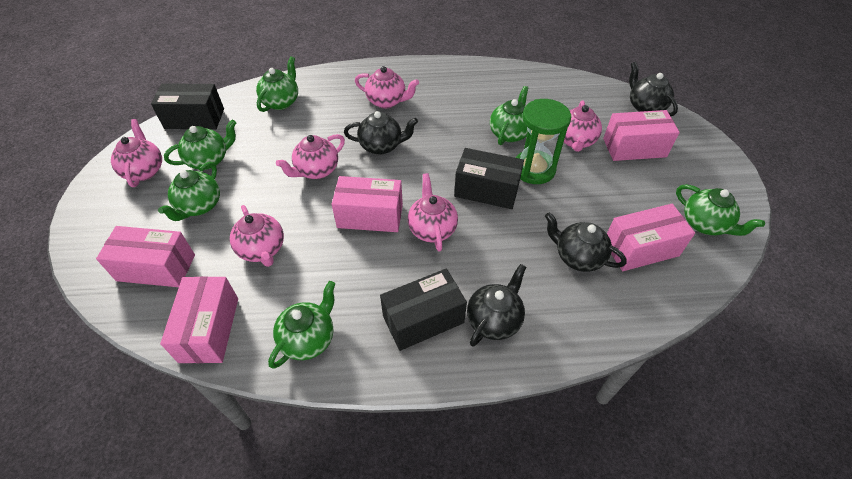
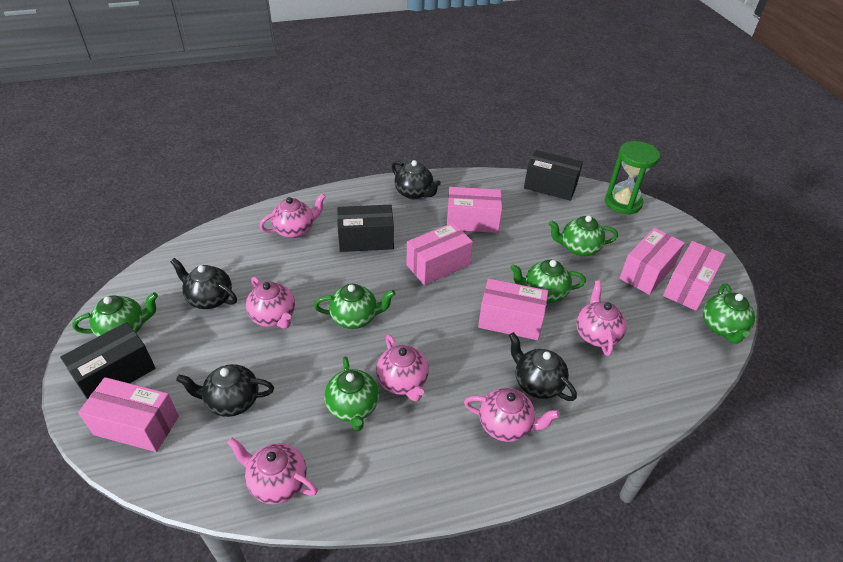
pink box: [96,226,195,287] [160,276,238,363] [332,176,403,232] [603,110,680,161] [607,204,695,271] = 5 -> [78,377,179,452] [407,222,473,285] [447,187,502,233] [478,279,548,340] [620,228,685,295] [663,241,726,311] = 6

